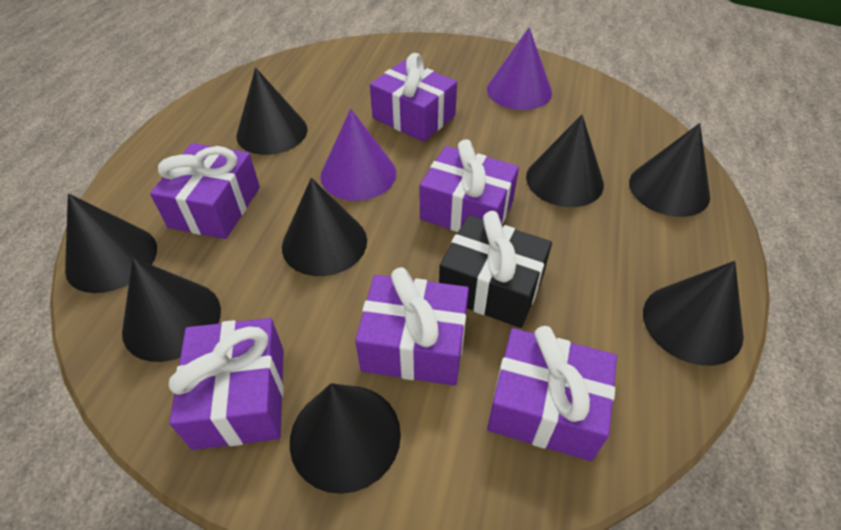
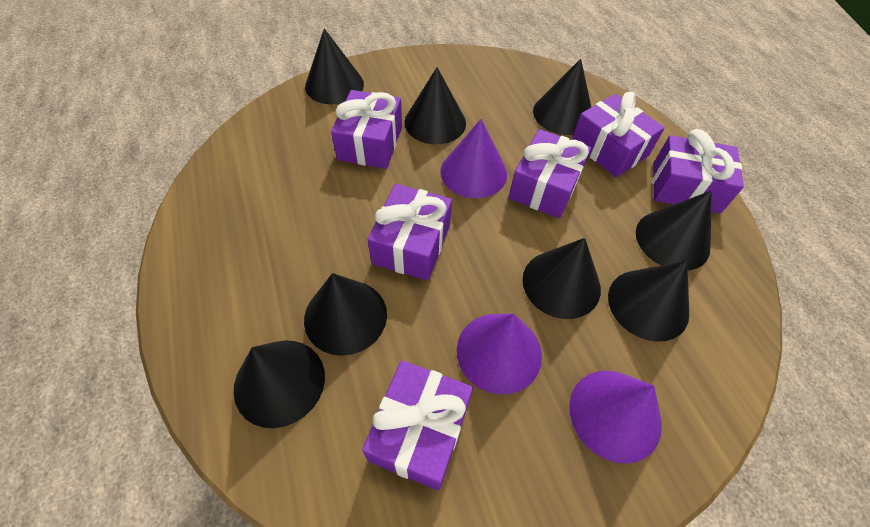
black gift: [439,211,552,328] = 1 -> none = 0
purple cone: [320,109,396,201] [487,28,552,110] = 2 -> [440,119,507,198] [457,314,542,395] [569,371,662,464] = 3

